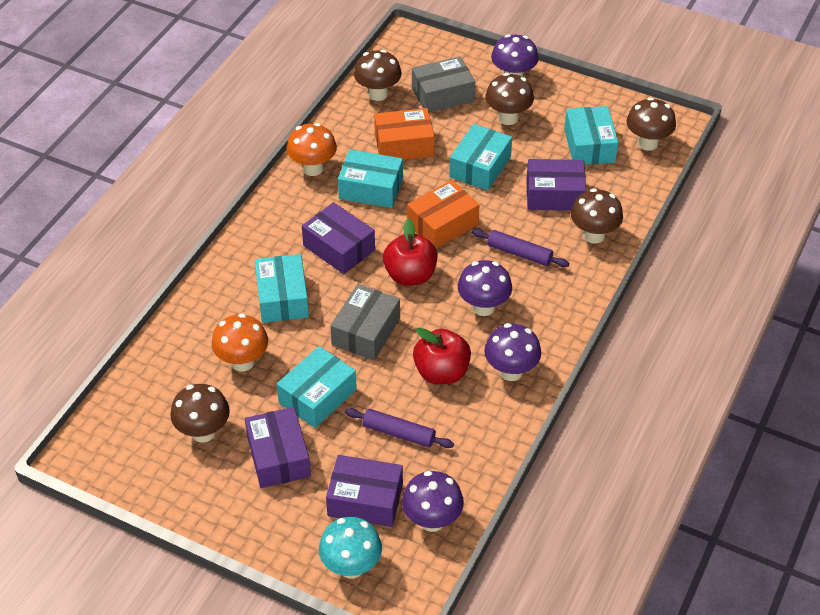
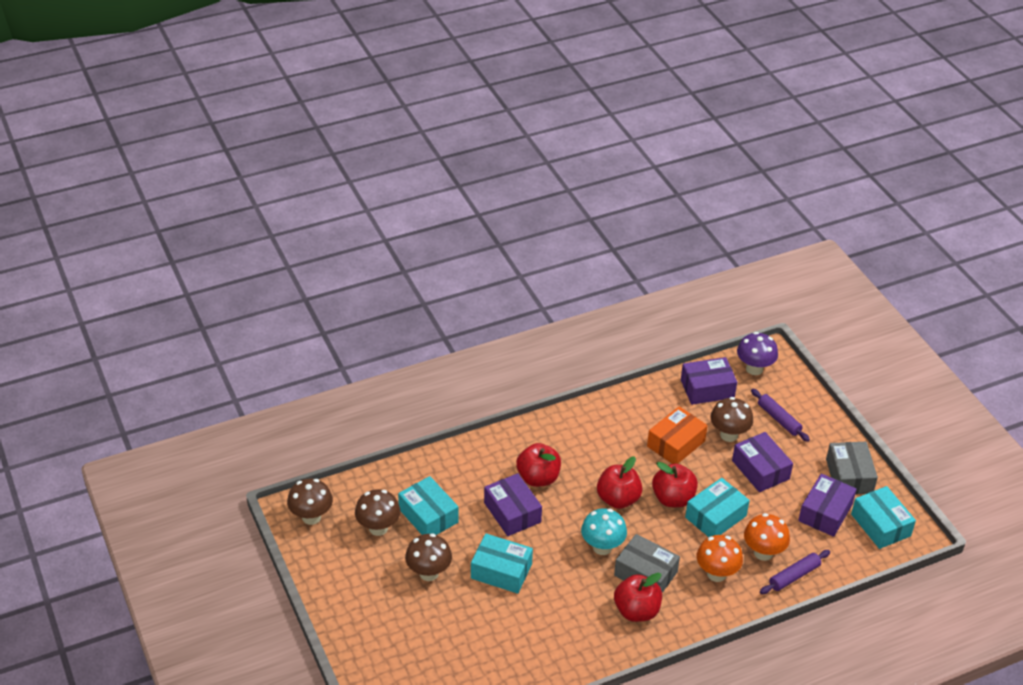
brown mushroom: [171,384,230,443] [354,50,402,101] [485,73,534,125] [571,188,623,244] [627,97,676,151] = 5 -> [287,478,333,525] [355,489,400,536] [405,533,452,581] [711,397,753,442] = 4
orange box: [374,108,435,160] [407,180,479,249] = 2 -> [647,406,708,464] = 1
purple mushroom: [402,471,464,532] [458,260,512,316] [484,323,541,381] [491,34,539,77] = 4 -> [737,332,778,375] = 1
red apple: [383,218,438,286] [413,328,471,384] = 2 -> [516,443,561,487] [597,456,643,509] [614,573,662,622] [652,462,698,507] = 4
turquoise box: [255,254,309,323] [277,346,357,428] [338,149,403,208] [449,124,512,191] [564,106,619,165] = 5 -> [398,476,459,535] [471,534,533,594] [685,478,750,537] [851,486,916,549] = 4

